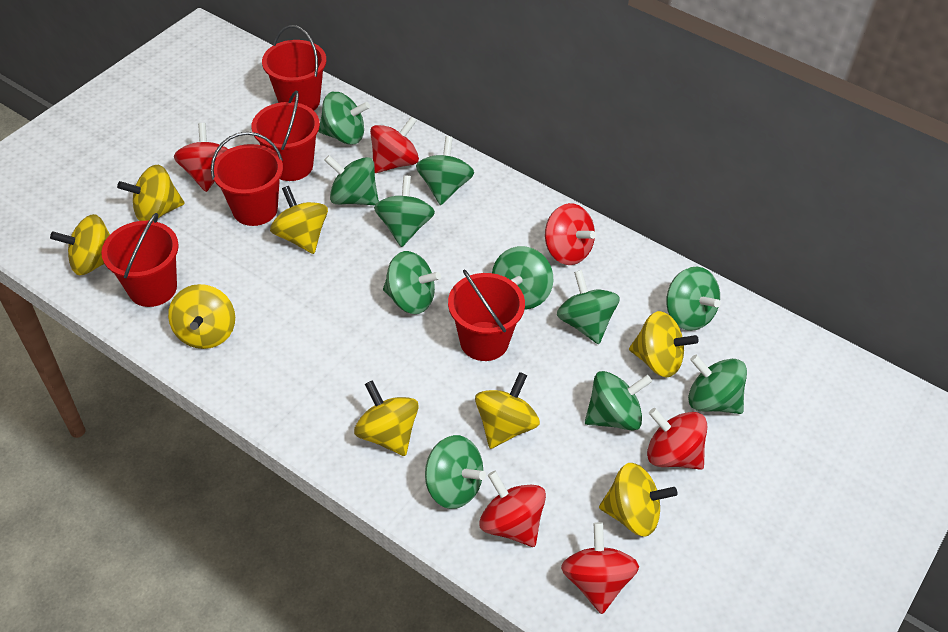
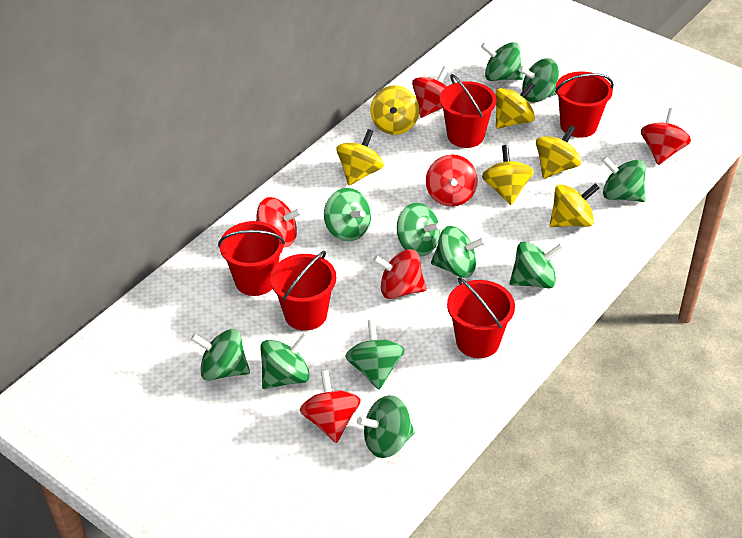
yellow spinning top: [50,214,110,275] [117,165,185,221] [168,284,235,349] [270,186,328,254] [354,380,419,456] [475,372,540,449] [599,463,677,537] [629,311,699,378] = 8 -> [336,129,384,185] [370,85,419,135] [482,145,534,205] [495,82,535,129] [536,125,581,179] [550,183,599,227] = 6

